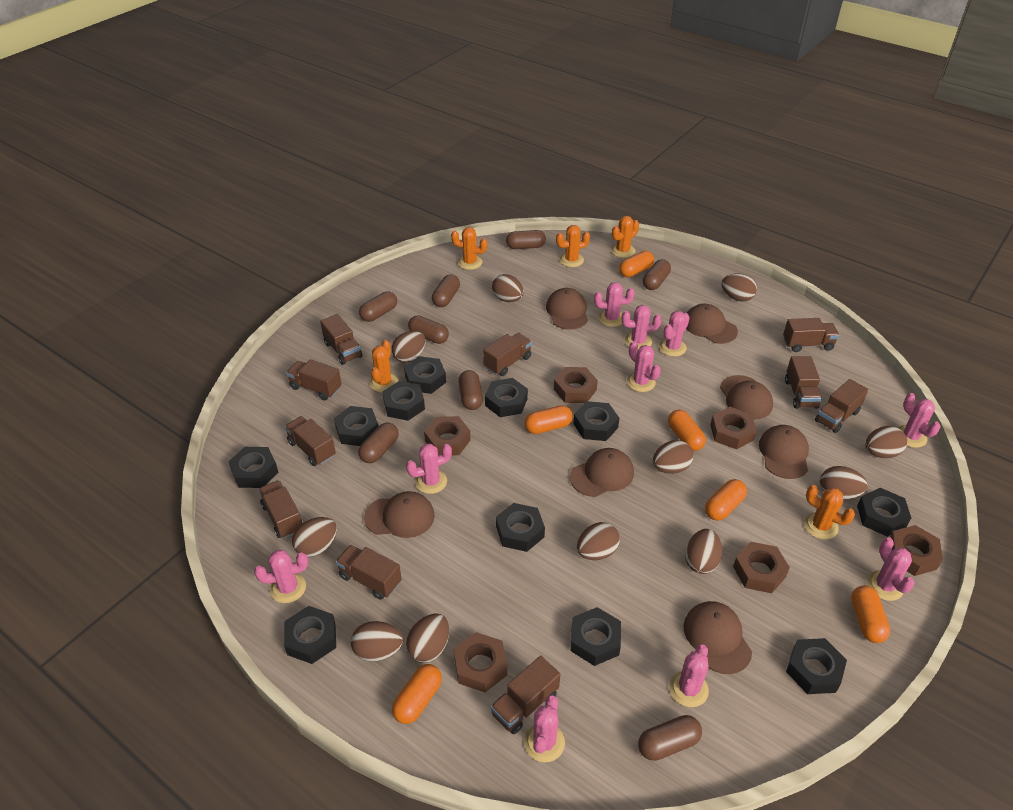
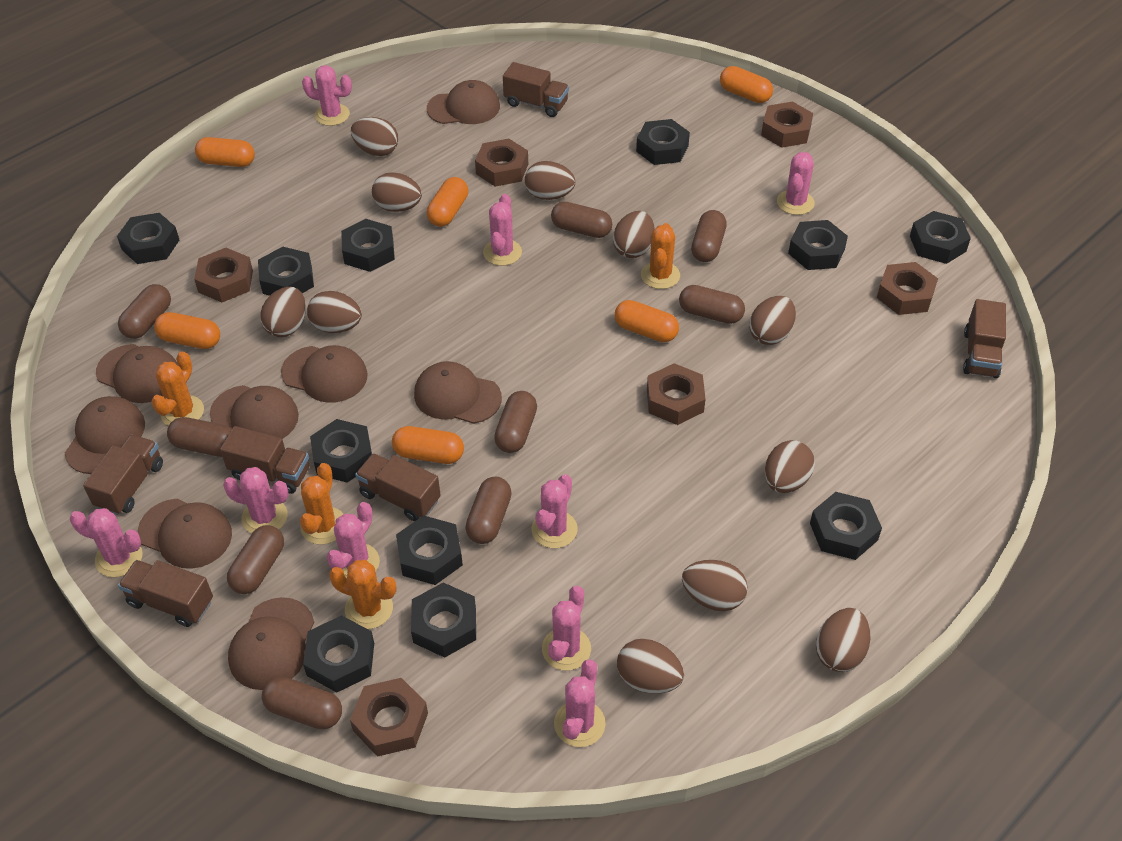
brown cap: [364,491,435,538] [546,288,588,330] [570,448,634,497] [683,601,752,674] [686,304,738,344] [720,375,773,420] [759,425,809,479] = 7 -> [65,396,145,474] [96,344,178,403] [138,498,232,569] [210,385,299,439] [228,597,314,690] [281,345,368,403] [414,361,502,424] [427,80,500,124] = 8
brown capsule: [358,423,399,463] [359,292,397,322] [408,315,449,344] [432,274,460,307] [458,370,483,410] [506,230,546,249] [638,715,702,761] [643,259,671,290] = 8 -> [118,284,171,339] [167,417,232,457] [227,525,284,594] [262,677,342,729] [465,477,512,544] [494,391,537,453] [551,202,612,238] [679,285,745,324] [691,210,727,262] = 9
brown truck: [258,480,303,539] [285,416,336,466] [286,359,342,401] [320,314,363,365] [335,545,402,600] [483,333,532,376] [490,656,560,734] [783,318,839,352] [785,356,822,409] [815,379,868,433] = 10 -> [83,434,163,515] [118,560,213,627] [220,426,309,494] [355,453,441,521] [503,62,569,117] [963,299,1006,379] = 6
orange cactus: [370,340,398,393] [451,227,488,270] [556,225,590,267] [611,216,639,258] [804,485,855,539] = 5 -> [151,351,204,426] [300,463,343,545] [329,560,397,629] [641,223,680,289] = 4
pink cactus: [254,550,308,603] [406,444,452,494] [524,695,565,762] [594,282,635,327] [621,305,662,349] [627,341,661,392] [659,311,690,357] [669,644,709,707] [867,537,915,601] [898,393,941,448] = 10 -> [70,508,143,577] [223,467,289,534] [302,65,352,126] [326,502,380,578] [483,194,522,266] [531,474,578,548] [542,586,591,671] [554,659,606,747] [777,152,815,215] = 9

